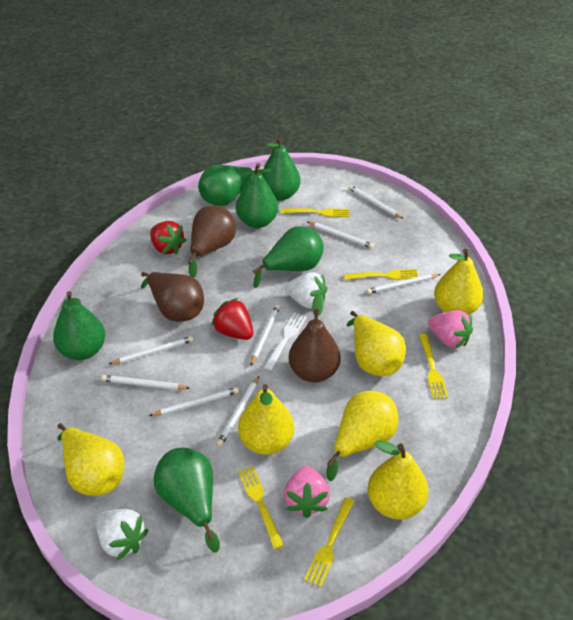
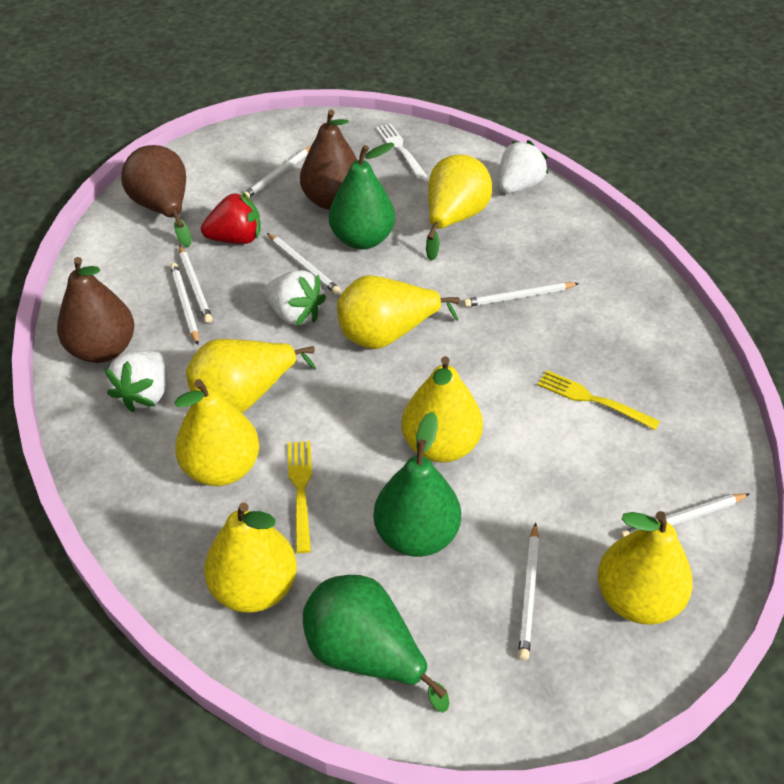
green pear: [53,291,105,360] [154,448,220,552] [198,165,260,206] [236,163,278,228] [253,226,324,288] [262,137,301,201] = 6 -> [303,575,449,713] [329,143,395,249] [374,412,461,557] = 3
pink strawberry: [284,466,330,518] [428,310,473,349] = 2 -> none = 0
red strawberry: [150,221,186,255] [211,298,253,340] = 2 -> [201,192,260,244] = 1
white pencil: [101,375,190,390] [109,336,193,364] [149,387,239,416] [217,376,259,446] [250,305,280,366] [308,222,374,249] [349,185,404,219] [367,274,441,294] = 8 -> [170,263,199,345] [179,246,213,323] [242,146,311,198] [267,233,341,295] [464,282,579,307] [518,522,539,660] [620,493,749,538] = 7
white strawberry: [96,509,148,560] [285,272,327,309] = 2 -> [104,351,167,413] [264,270,326,326] [499,140,548,193] = 3
yellow fork: [238,466,284,550] [281,208,349,217] [304,497,355,587] [344,269,419,280] [419,334,448,399] = 5 -> [288,441,312,553] [537,370,660,430] = 2
yellow pear: [57,423,124,496] [238,384,294,455] [326,391,398,481] [347,311,406,376] [368,440,428,520] [434,249,483,315] = 6 -> [175,379,259,486] [186,339,316,413] [204,502,297,613] [337,275,460,349] [402,356,483,463] [426,154,492,261] [598,511,693,625] = 7

